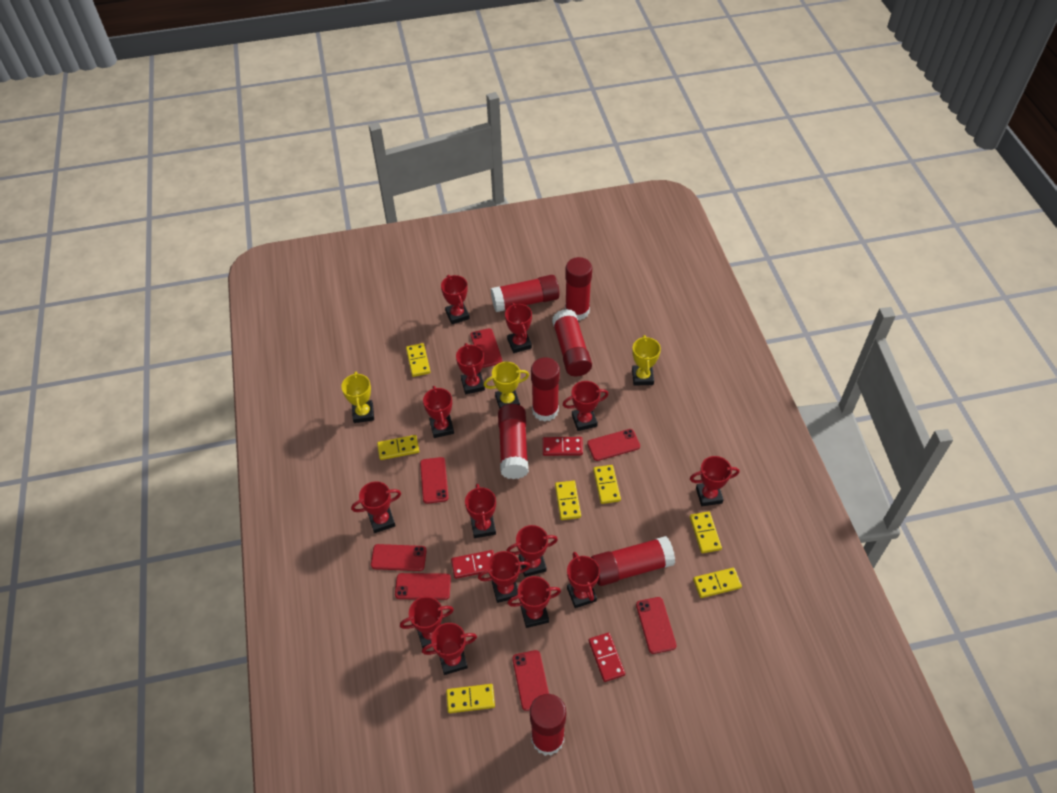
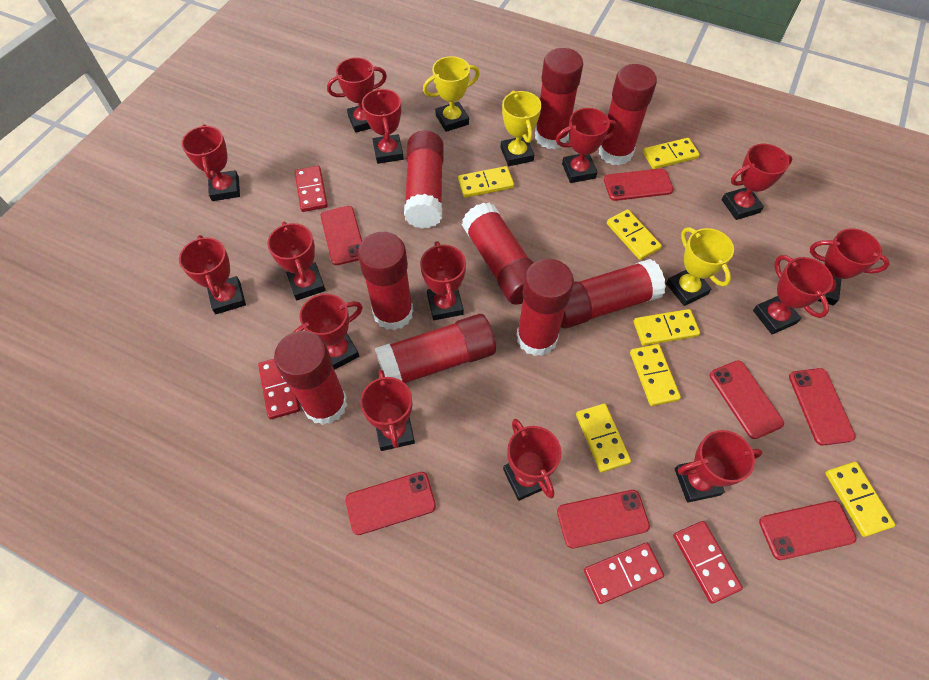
red domino: [451,550,494,579] [543,437,583,456] [589,633,625,682] = 3 -> [258,359,300,419] [295,166,328,212] [584,543,664,604] [673,521,743,604] = 4
red glue stick: [491,275,560,312] [498,404,529,479] [530,694,566,756] [531,357,560,421] [552,309,592,376] [565,257,592,320] [591,536,675,586] = 7 -> [274,331,347,425] [358,232,413,330] [375,314,496,383] [404,131,444,229] [462,202,533,305] [517,259,574,356] [535,48,583,149] [561,259,666,328] [599,64,657,165] = 9

